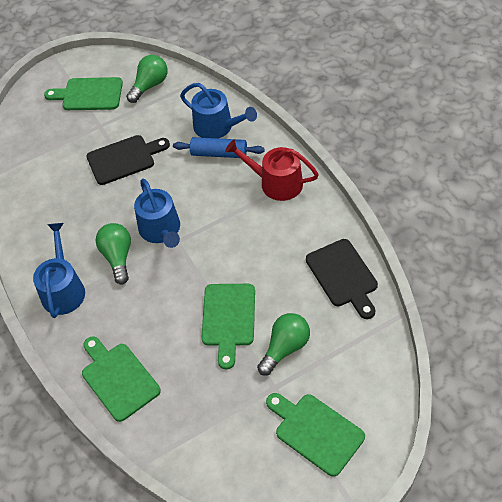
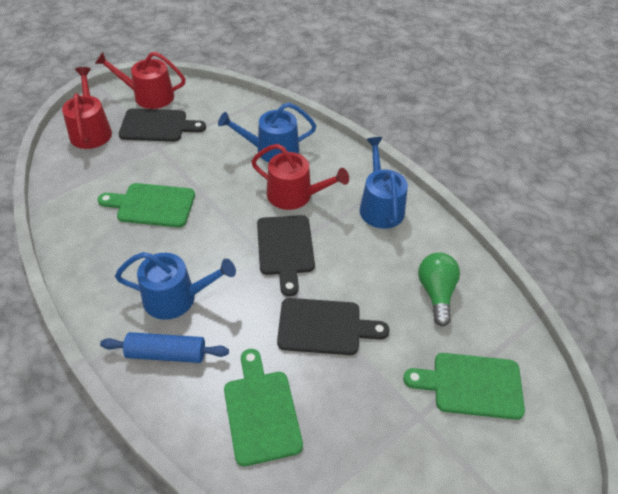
black cutting board: [86,135,170,185] [306,239,378,319] = 2 -> [119,108,206,142] [257,215,315,297] [277,298,390,355] = 3
green cutting board: [44,77,123,110] [82,336,161,422] [201,284,255,370] [266,393,365,477] = 4 -> [97,183,195,227] [224,349,303,466] [403,353,525,420] = 3
green light bulb: [96,223,131,284] [126,55,167,103] [257,313,310,376] = 3 -> [418,253,460,326] = 1
red watering can: [225,140,319,201] = 1 -> [62,67,112,149] [95,52,186,109] [251,144,349,210] = 3

